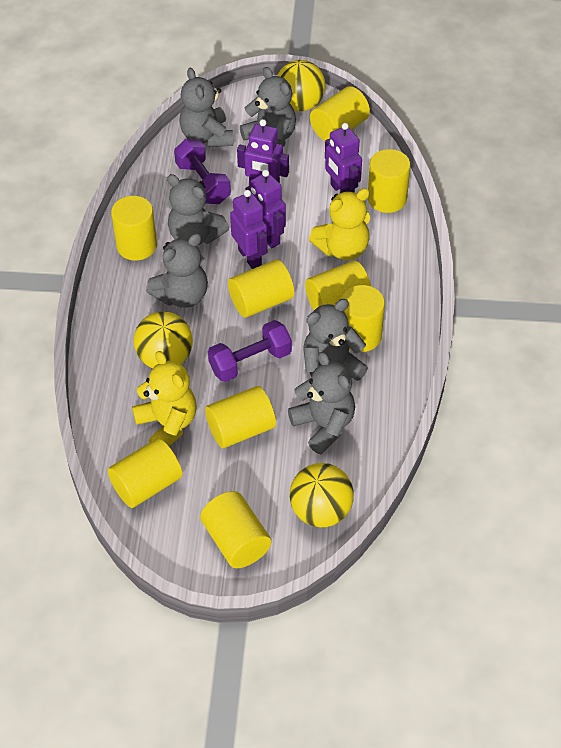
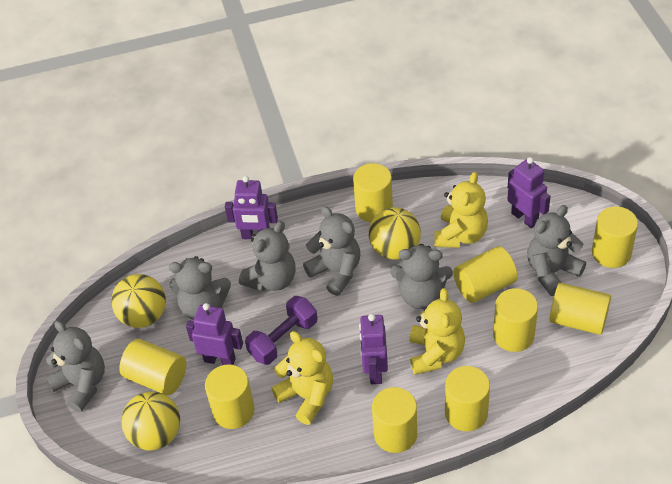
purple dumbbell: [174,139,231,204] [208,320,292,382] = 2 -> [245,296,318,365] = 1
yellow teddy bear: [132,351,197,446] [309,188,370,260] = 2 -> [271,331,333,425] [409,288,465,375] [434,172,488,248] = 3

